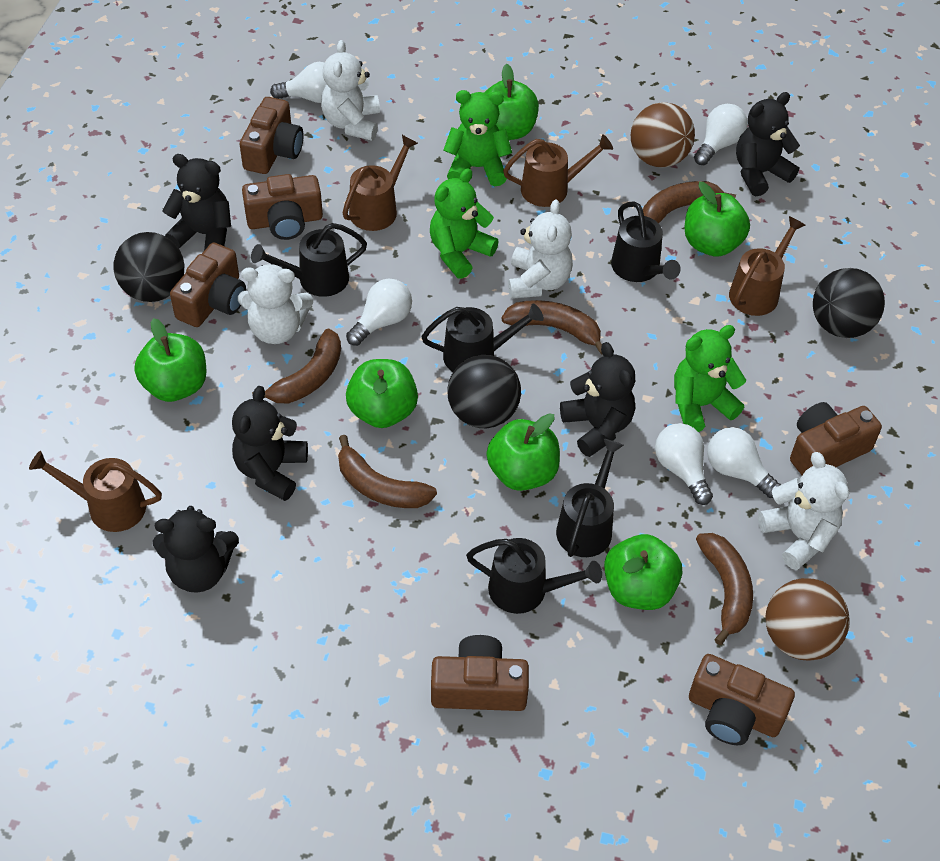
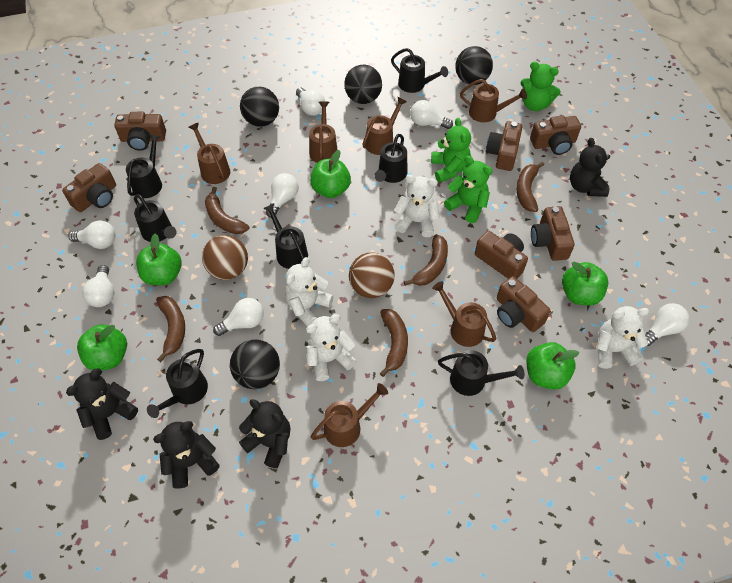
black ball: [113,232,184,302] [447,355,521,428] [813,268,885,338] = 3 -> [230,339,280,389] [240,87,279,127] [344,65,382,104] [455,46,493,85] = 4
black teddy bear: [153,506,239,593] [162,154,231,251] [232,386,308,501] [560,342,635,457] [736,92,800,196] = 5 -> [66,368,138,440] [153,421,220,489] [239,399,291,468] [570,138,610,197] = 4
black watering can: [251,223,367,297] [421,303,544,372] [466,538,602,614] [556,438,624,557] [611,201,681,282] = 5 -> [126,134,162,198] [134,194,177,242] [147,349,208,418] [263,203,308,269] [374,134,408,183] [391,48,448,93] [438,350,524,396] = 7
brown camera: [170,242,246,327] [240,97,304,174] [242,174,323,240] [431,635,529,711] [689,654,795,745] [790,402,882,475] = 6 -> [62,163,116,212] [114,112,166,151] [475,231,528,279] [486,121,523,171] [497,276,551,332] [530,115,581,155] [531,206,575,261] = 7
brown watering can: [29,451,162,532] [342,135,418,231] [503,134,613,207] [729,216,806,316] = 4 -> [189,123,230,184] [309,101,338,163] [311,383,388,447] [362,97,407,155] [432,281,496,347] [460,79,527,122] = 6
green apple: [134,318,207,402] [346,359,418,428] [484,64,539,140] [486,413,560,491] [604,534,682,610] [684,182,750,257] = 6 -> [77,324,127,370] [136,234,182,285] [310,150,351,198] [526,342,579,390] [562,262,609,305] = 5
white light bulb: [270,62,327,103] [346,279,412,346] [655,423,713,505] [694,104,748,165] [707,427,781,498] = 5 -> [68,221,115,249] [82,265,114,307] [213,298,264,336] [266,173,299,218] [296,88,325,116] [410,100,453,129] [645,303,689,346] = 7

